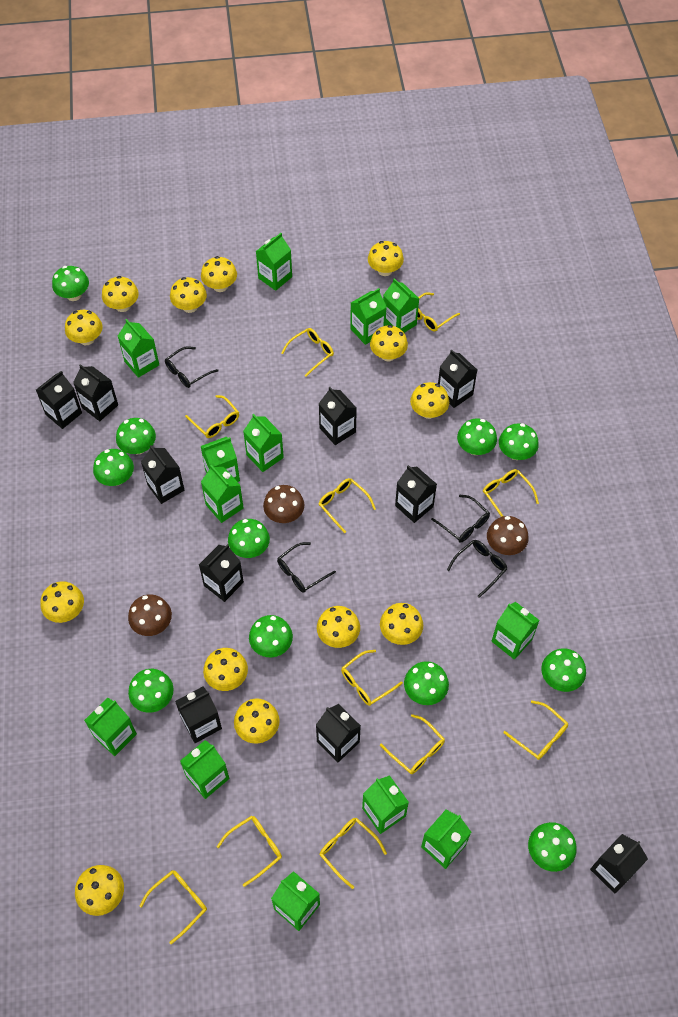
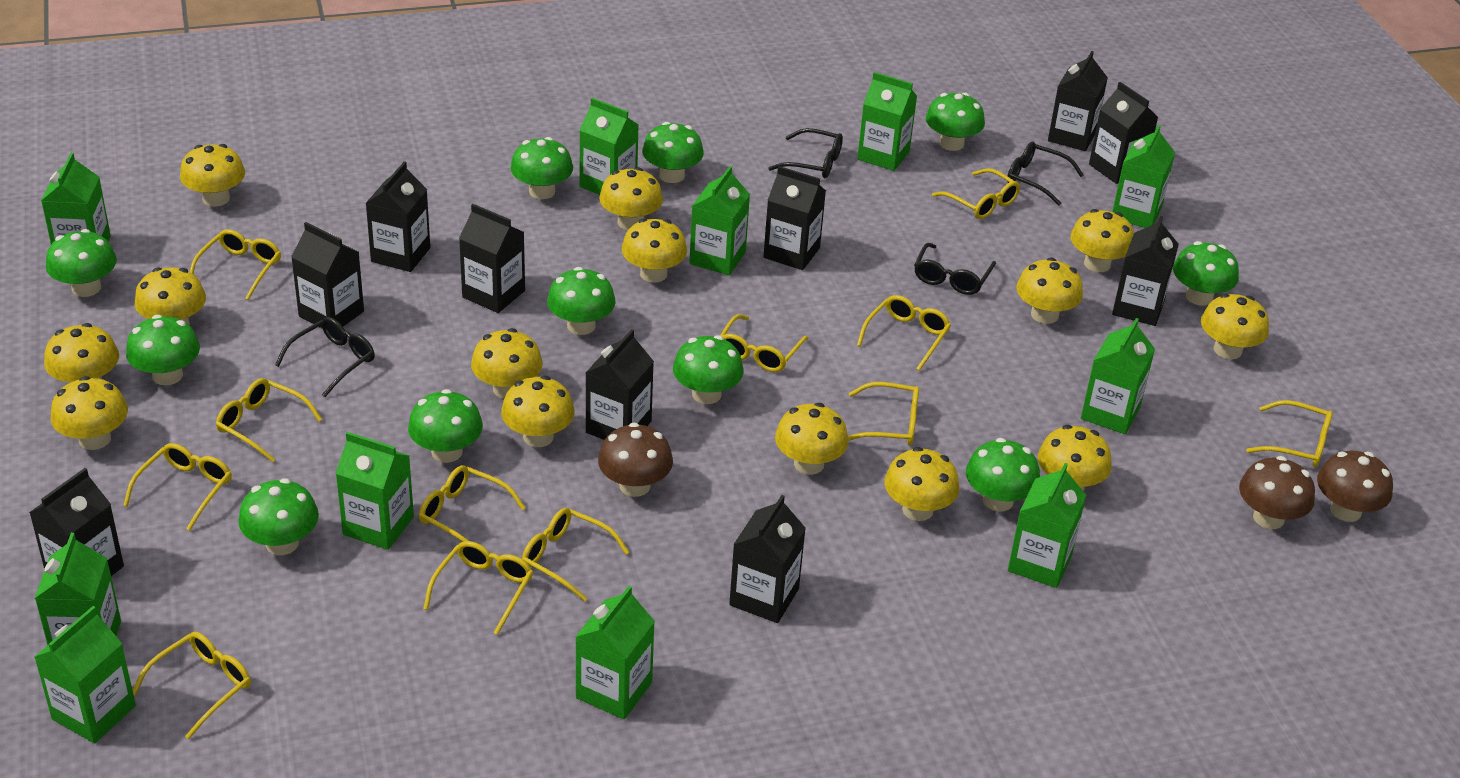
green carton: [84,698,137,756] [118,319,159,378] [180,740,229,799] [201,436,240,482] [201,465,244,523] [243,414,284,472] [256,233,292,291] [271,871,320,931] [350,288,387,345] [362,775,409,834] [383,278,419,333] [421,810,471,869] [492,602,540,660] = 13 -> [35,533,121,645] [35,606,136,743] [41,153,111,244] [335,432,414,550] [576,586,655,720] [579,98,639,195] [689,166,750,275] [857,72,917,171] [1008,463,1086,588] [1081,318,1155,434] [1112,125,1175,228] = 11
yellow glasses: [139,870,207,944] [185,395,239,438] [217,816,282,887] [281,328,334,377] [319,478,376,533] [320,817,387,889] [341,650,403,706] [380,714,445,774] [417,292,460,331] [483,469,539,517] [503,700,568,760] = 11 -> [123,443,232,531] [133,632,251,739] [190,229,281,300] [216,378,322,462] [419,465,526,542] [423,541,533,635] [522,508,629,602] [720,314,809,372] [848,382,919,445] [857,295,951,371] [932,168,1020,219] [1246,400,1333,467] = 12
yellow mushroom: [40,581,84,623] [65,310,103,345] [75,865,124,916] [102,276,139,312] [170,277,207,313] [201,256,237,292] [203,648,248,691] [234,699,280,744] [317,606,360,648] [368,241,404,276] [370,325,408,361] [380,603,423,645] [410,382,449,419] = 13 -> [44,323,119,382] [50,376,128,450] [135,267,206,325] [180,144,245,206] [471,328,543,398] [501,376,575,447] [599,167,663,230] [621,218,687,283] [775,403,848,475] [884,447,959,521] [1017,258,1083,324] [1038,425,1112,491] [1070,209,1134,272] [1201,294,1269,359] = 14

